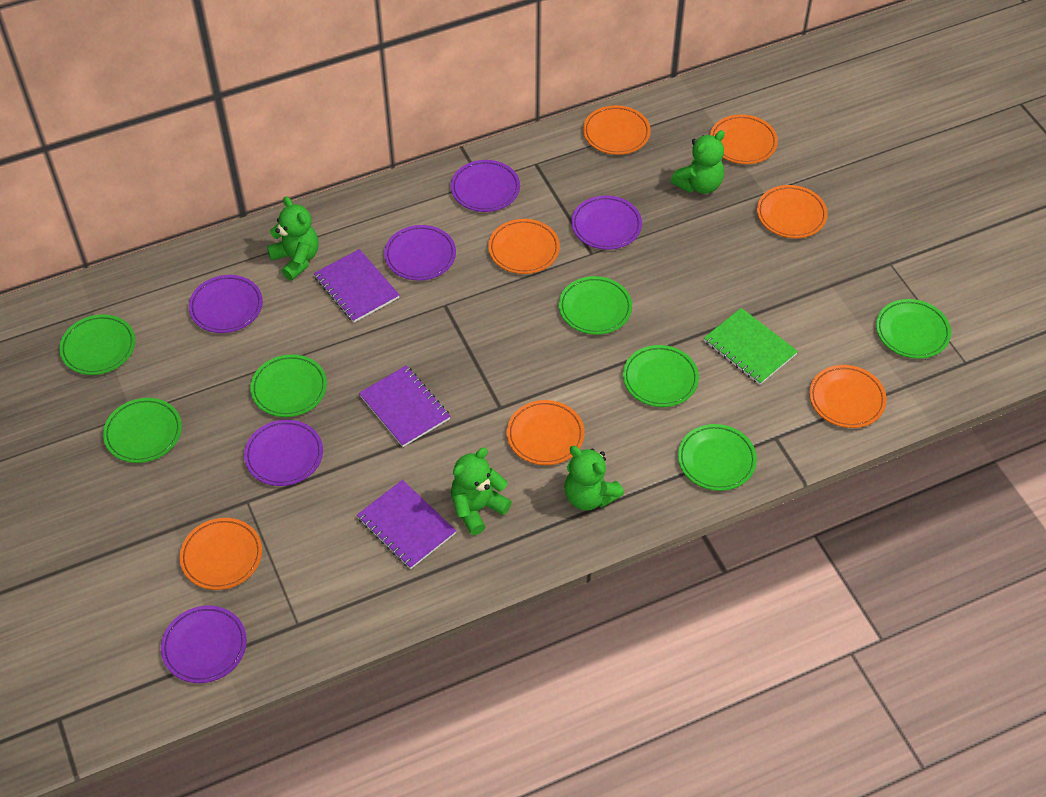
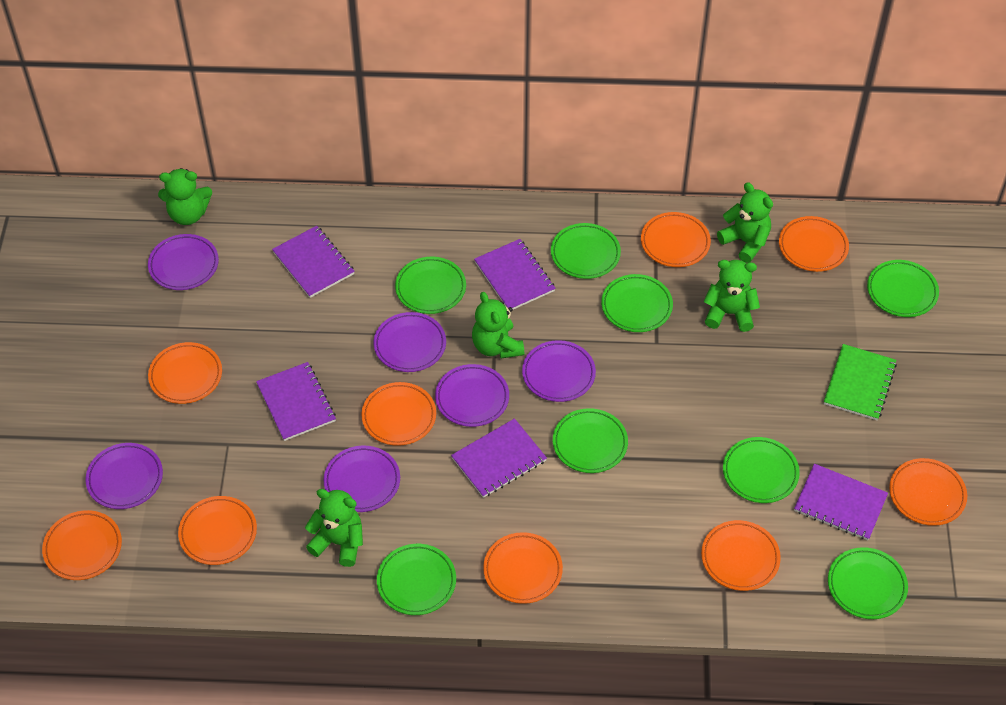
green plate: [59,315,135,375] [103,398,182,463] [250,354,327,417] [559,276,632,335] [623,345,699,407] [678,424,757,491] [876,299,951,359] = 7 -> [377,544,456,615] [395,257,466,314] [551,223,621,279] [553,408,628,473] [601,274,673,332] [723,437,800,503] [828,547,908,619] [867,260,939,317] = 8
green teddy bear: [267,196,319,280] [451,448,512,535] [564,446,624,510] [671,130,725,194] = 4 -> [158,168,212,225] [305,489,363,567] [472,292,524,359] [703,260,760,332] [717,182,773,263] = 5
orange plate: [179,518,262,590] [488,219,560,274] [507,400,585,465] [583,105,651,155] [710,114,778,164] [757,185,828,238] [809,365,887,428] = 7 -> [42,510,122,580] [148,342,222,404] [178,496,257,565] [361,382,436,446] [483,532,563,604] [641,212,711,267] [701,520,781,591] [779,216,849,272] [889,458,967,526] = 9
purple notebook: [314,249,399,323] [357,480,456,569] [359,365,450,447] = 3 -> [256,362,336,441] [272,226,355,298] [451,418,547,498] [474,239,555,310] [794,464,888,540] = 5

